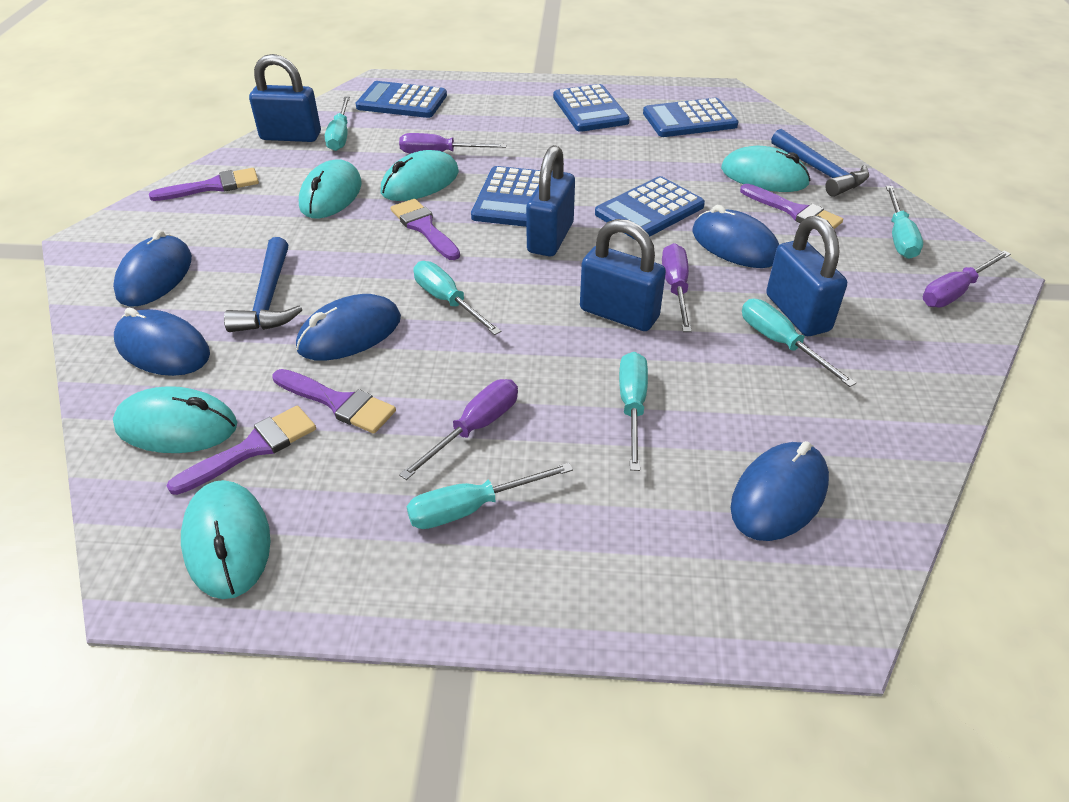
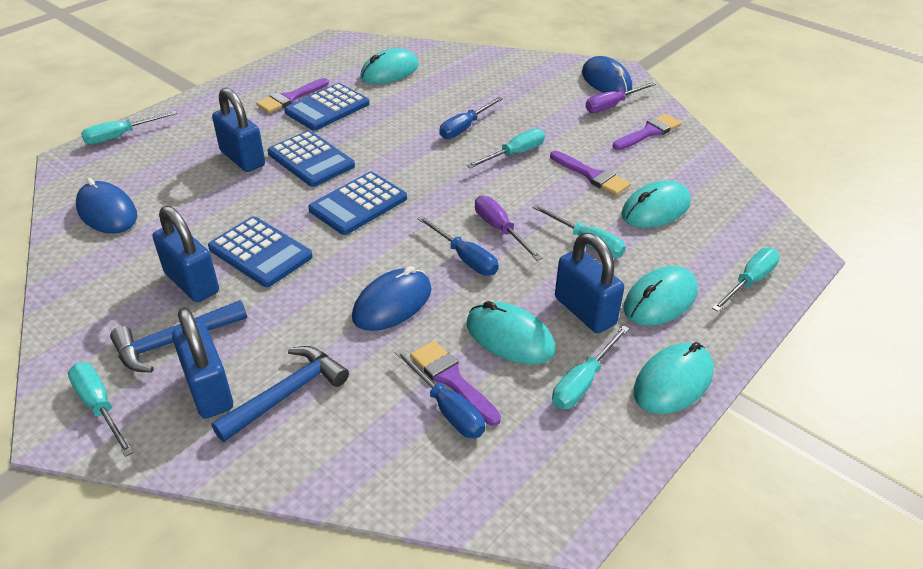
blue calculator: [355,81,447,118] [471,166,540,227] [553,84,630,132] [595,176,705,240] [643,98,739,137] = 5 -> [208,216,313,287] [268,131,355,187] [284,83,369,131] [308,172,407,235] = 4
blue mouse: [113,230,192,306] [114,308,210,376] [296,294,401,361] [692,205,779,268] [731,441,829,541] = 5 -> [76,178,137,234] [352,266,432,331] [582,56,632,93] = 3
blue screwdriver: none = 0 -> [394,349,485,438] [417,216,499,276] [439,97,503,139] = 3
purple brush: [149,168,259,201] [167,406,316,495] [272,369,396,434] [391,199,460,260] [740,184,843,229] = 5 -> [256,78,329,113] [410,341,501,426] [550,151,631,196] [613,114,681,150] = 4
purple screwdriver: [399,133,507,154] [399,379,518,480] [662,243,692,332] [922,250,1011,308] = 4 -> [475,195,542,261] [585,82,656,113] = 2

